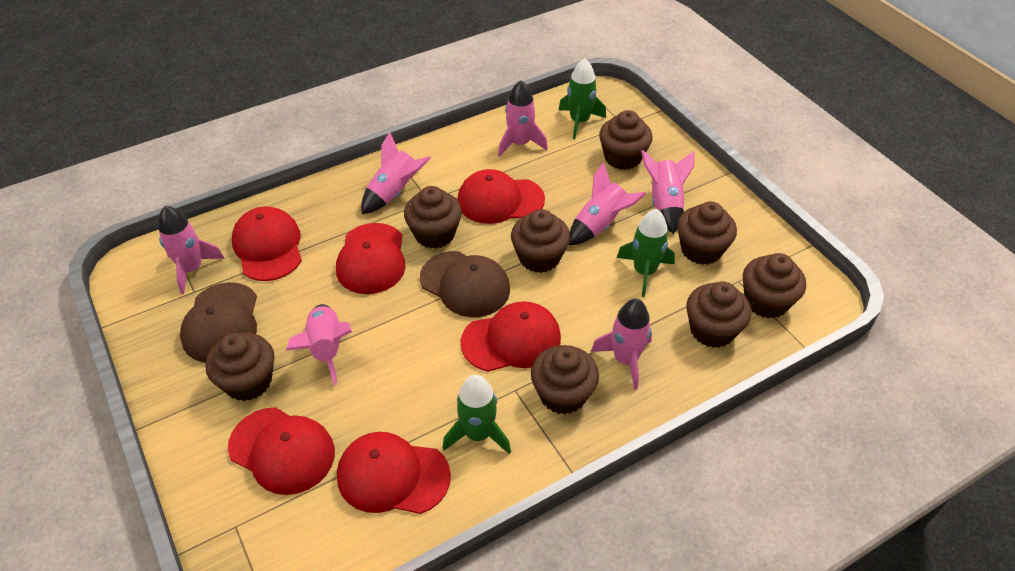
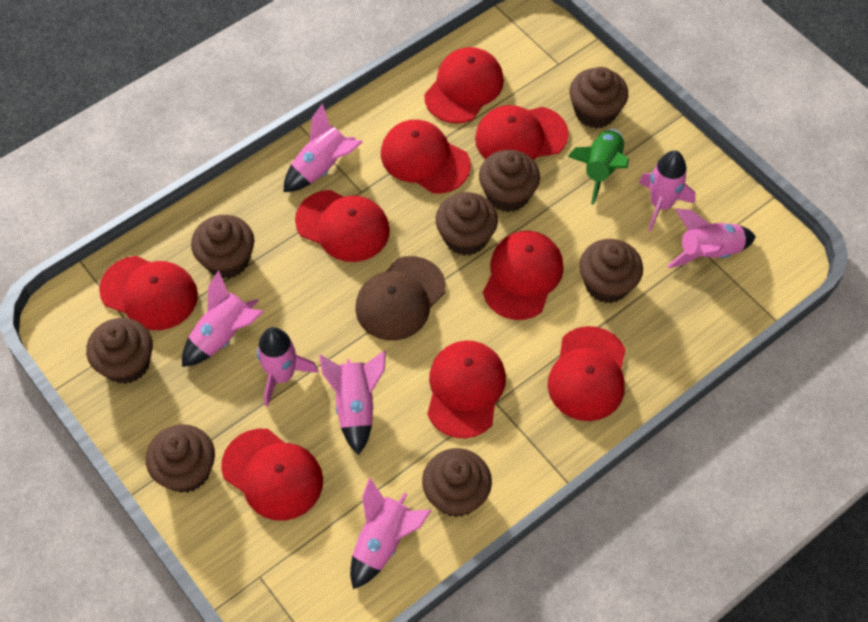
brown cap: [180,282,257,363] [420,251,510,317] = 2 -> [355,256,446,341] = 1
green rocket: [442,375,511,454] [559,58,606,139] [617,209,675,297] = 3 -> [567,128,629,205] = 1
red cap: [228,407,335,495] [232,206,302,281] [336,223,406,294] [337,432,451,514] [457,169,545,224] [460,301,561,372] = 6 -> [99,256,198,330] [221,429,323,520] [295,190,390,262] [381,120,471,194] [424,47,504,124] [427,341,506,438] [475,105,569,160] [483,231,564,320] [548,326,626,421] = 9

